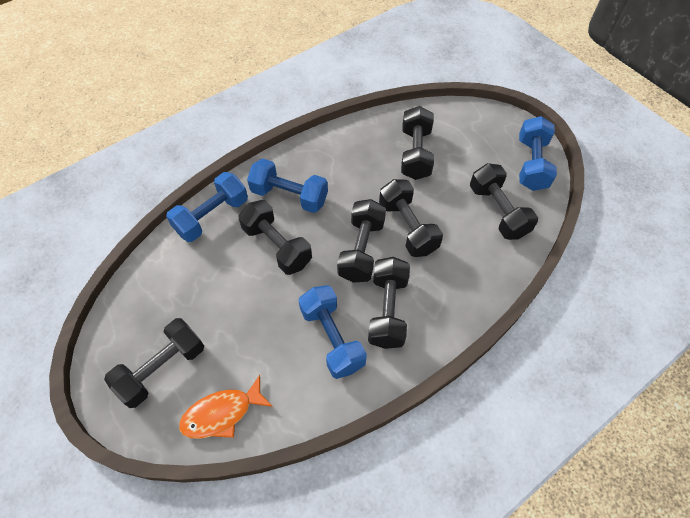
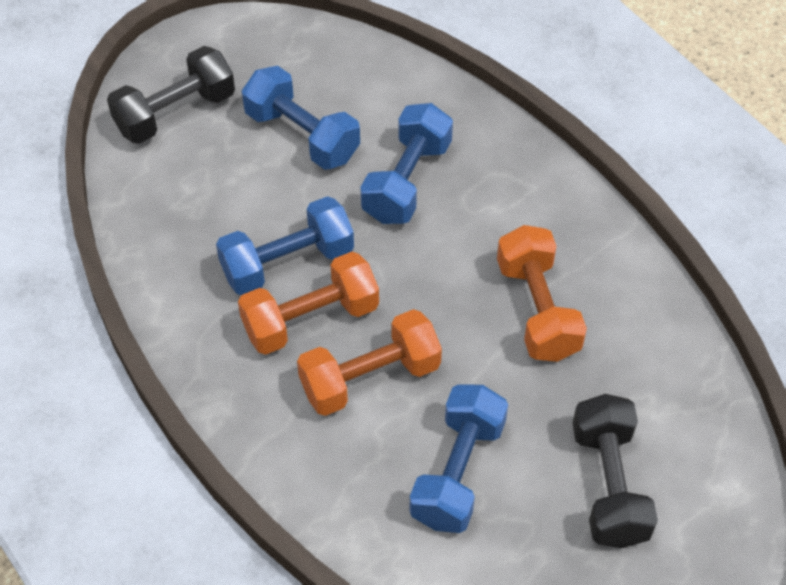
black dumbbell: [104,318,204,408] [238,200,312,275] [337,199,386,282] [368,257,410,349] [379,179,443,257] [401,106,434,180] [470,163,538,240] = 7 -> [107,46,235,144] [572,394,658,548] = 2
orange dumbbell: none = 0 -> [238,252,379,355] [297,309,442,416] [497,225,587,362] = 3
orange fish: [179,375,273,439] = 1 -> none = 0

